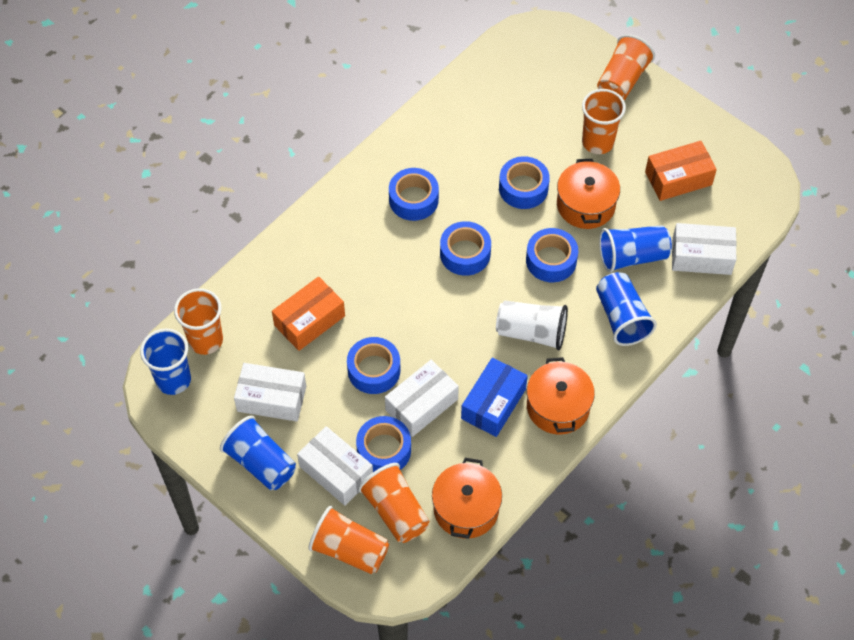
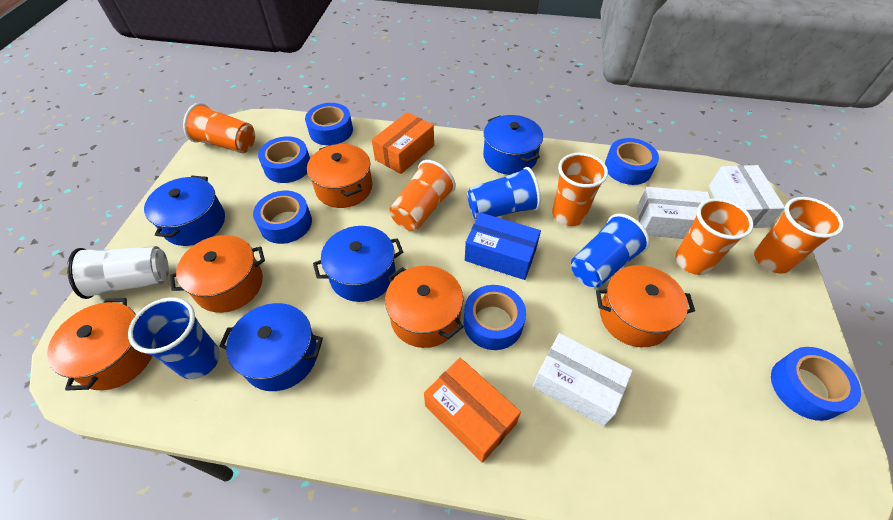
blue cup: [140,329,191,395] [220,415,296,490] [596,272,657,346] [599,225,672,273] = 4 -> [128,297,220,379] [467,167,541,219] [571,214,650,288] = 3
blue pot: none = 0 -> [144,176,225,246] [219,303,323,391] [313,226,403,302] [483,115,543,175] = 4
orange pot: [432,458,502,539] [527,357,595,434] [557,159,620,229] = 3 -> [47,298,152,390] [170,235,265,313] [307,144,373,208] [385,266,464,348] [596,265,695,347] = 5
white box: [234,363,306,422] [297,426,373,506] [385,360,459,437] [672,223,737,275] = 4 -> [533,333,633,426] [637,187,710,239] [709,165,785,228] = 3

